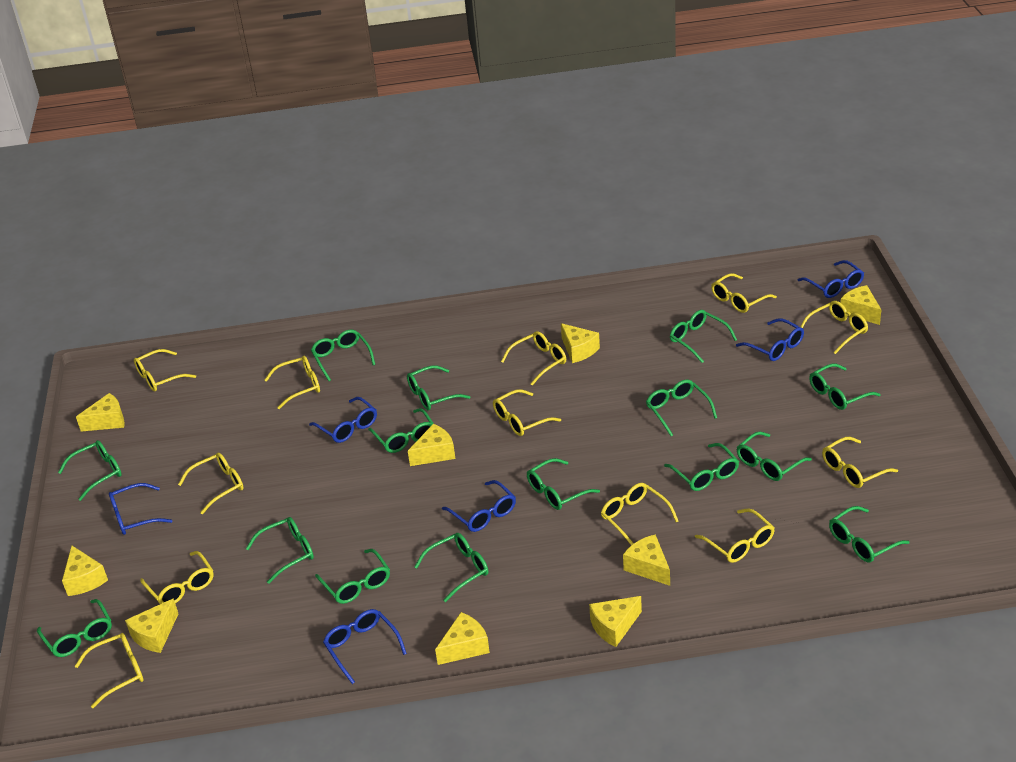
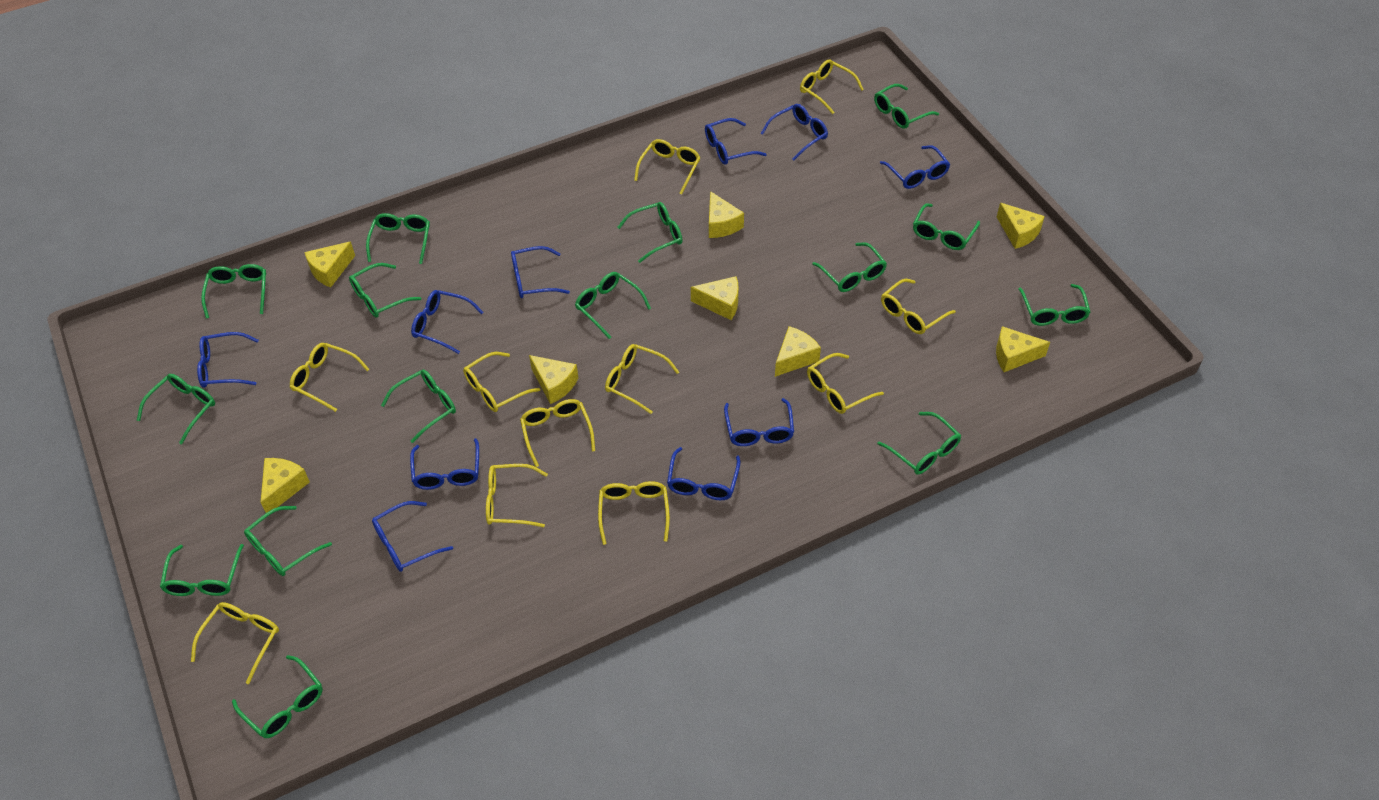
blue glasses: [109,483,173,535] [309,397,377,443] [323,609,407,684] [442,480,516,532] [736,318,804,361] [798,260,864,298] = 6 -> [197,332,259,388] [372,501,453,572] [410,438,479,490] [411,290,484,354] [511,246,570,298] [667,447,741,500] [705,118,767,165] [724,398,794,446] [761,104,828,161] [880,145,950,189] = 10
yellow cheese: [62,546,108,596] [76,393,125,432] [125,598,178,653] [408,424,455,466] [435,612,490,665] [561,323,600,363] [589,596,642,647] [623,534,670,586] [840,285,881,325] = 9 -> [260,458,310,513] [304,241,355,288] [529,355,578,404] [691,276,739,320] [709,191,744,238] [775,326,821,377] [996,326,1050,372] [997,203,1045,249] = 8
yellow glasses: [75,633,144,708] [134,349,196,392] [140,551,214,604] [178,453,244,514] [265,356,320,409] [493,389,561,436] [501,331,566,385] [601,483,679,545] [695,508,775,563] [711,273,777,313] [801,301,868,354] [822,437,898,488] = 12 -> [191,602,279,684] [290,343,369,412] [463,352,540,412] [486,464,548,527] [520,399,595,467] [598,481,670,545] [605,344,679,414] [634,139,701,195] [800,59,864,114] [807,353,884,414] [881,279,956,334] = 11

